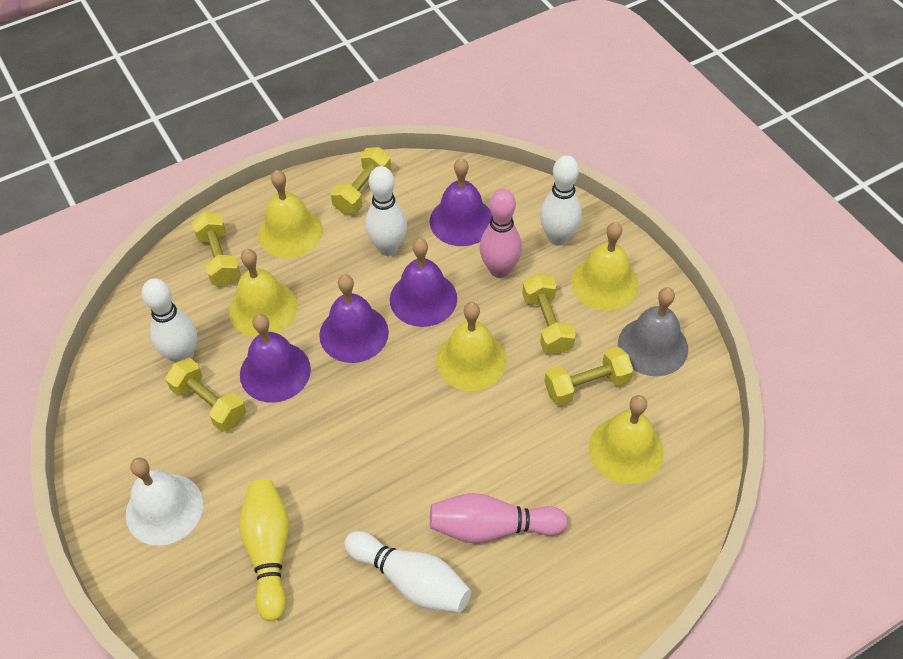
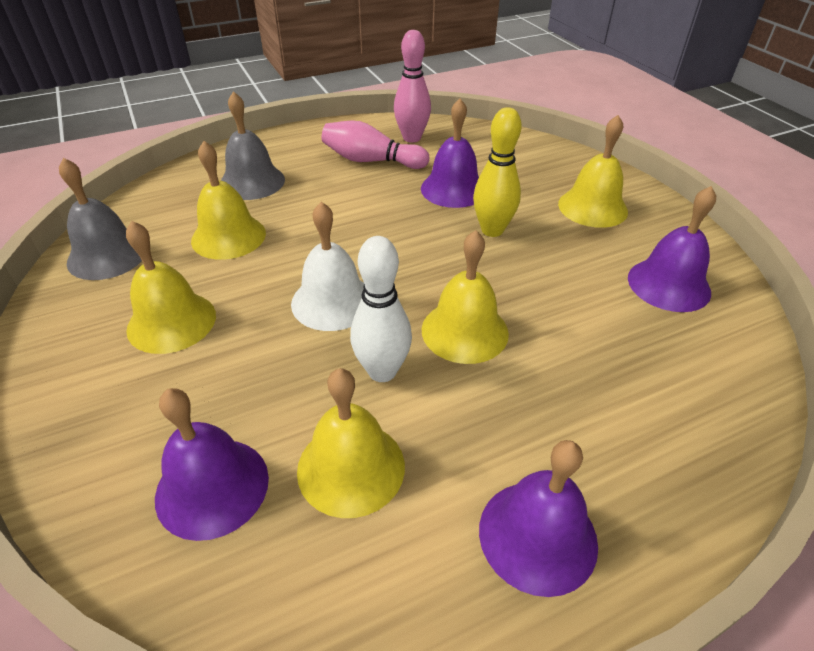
grey bell: [618,287,688,376] = 1 -> [59,158,142,280] [221,91,285,200] = 2
white bowling pin: [142,278,197,363] [344,531,471,613] [365,166,407,256] [540,155,582,246] = 4 -> [350,236,412,382] = 1
yellow dumbbell: [165,358,246,432] [192,212,241,286] [331,147,391,214] [522,274,576,354] [544,347,633,406] = 5 -> none = 0

